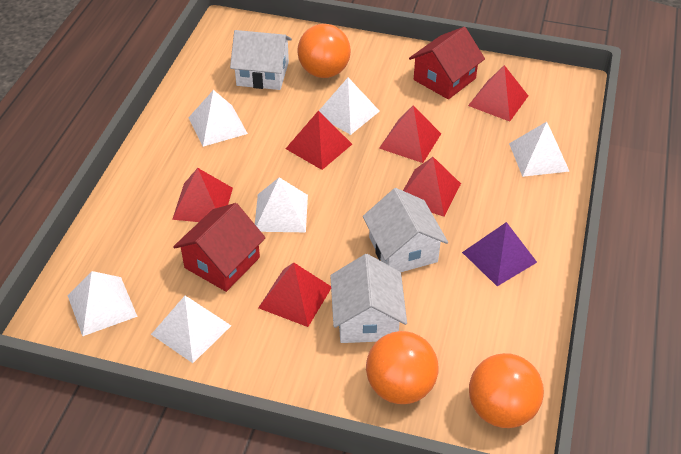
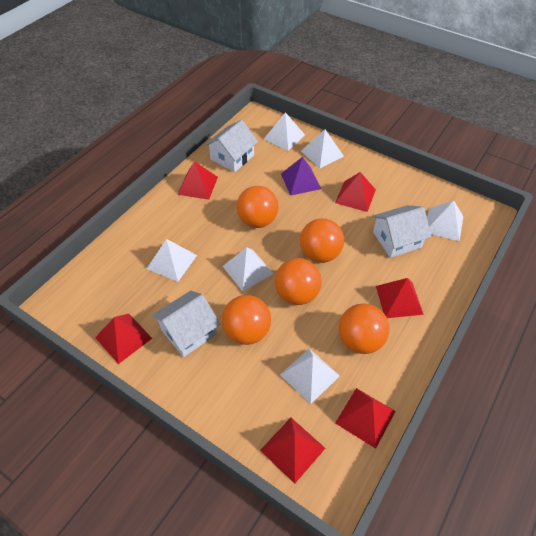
orange ball: [297,24,351,78] [366,331,438,404] [469,353,544,428] = 3 -> [222,295,271,345] [237,186,279,228] [275,258,322,305] [300,218,344,263] [339,304,390,354] = 5
red house: [173,203,266,292] [409,27,485,99] = 2 -> none = 0

